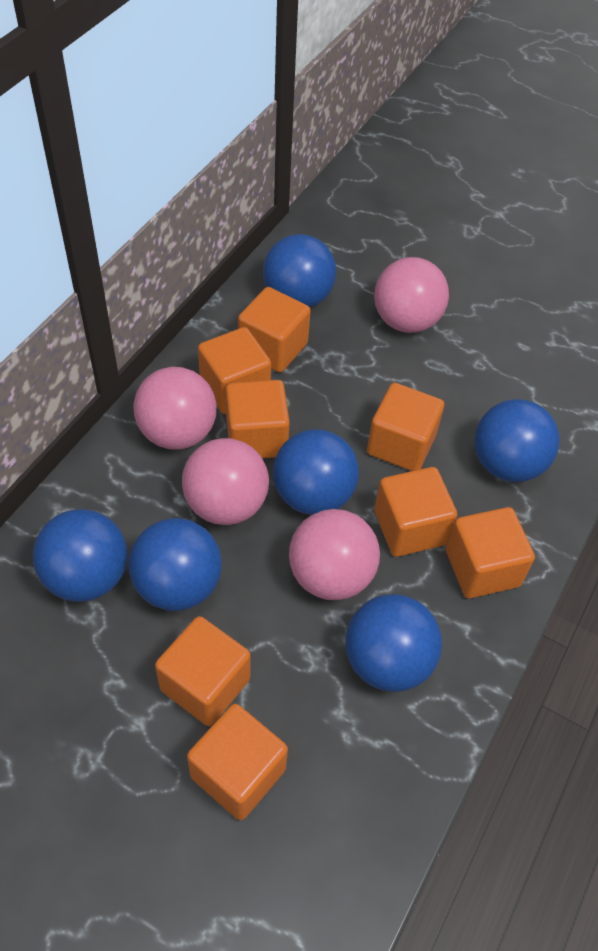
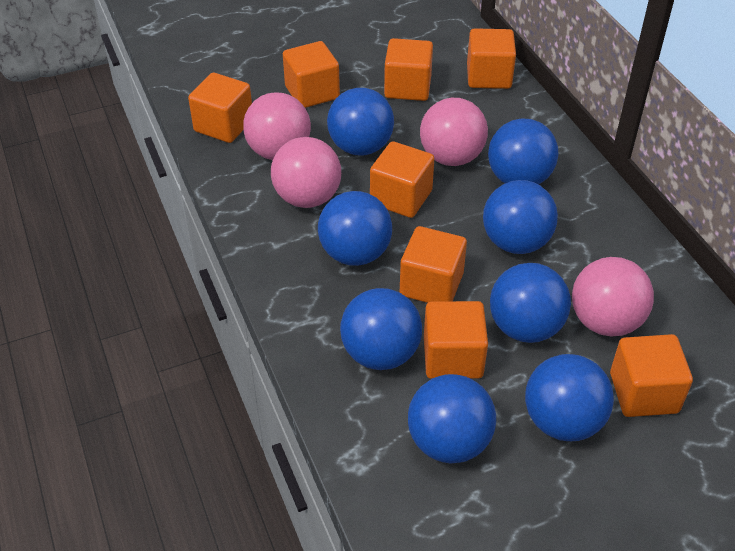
blue ball: [33,509,128,602] [128,518,222,611] [263,234,336,307] [273,429,359,515] [345,594,442,692] [474,399,560,482] = 6 -> [318,191,392,266] [327,88,394,156] [340,288,422,370] [408,374,496,464] [483,180,558,254] [488,119,558,185] [490,263,571,343] [525,354,614,441] = 8

